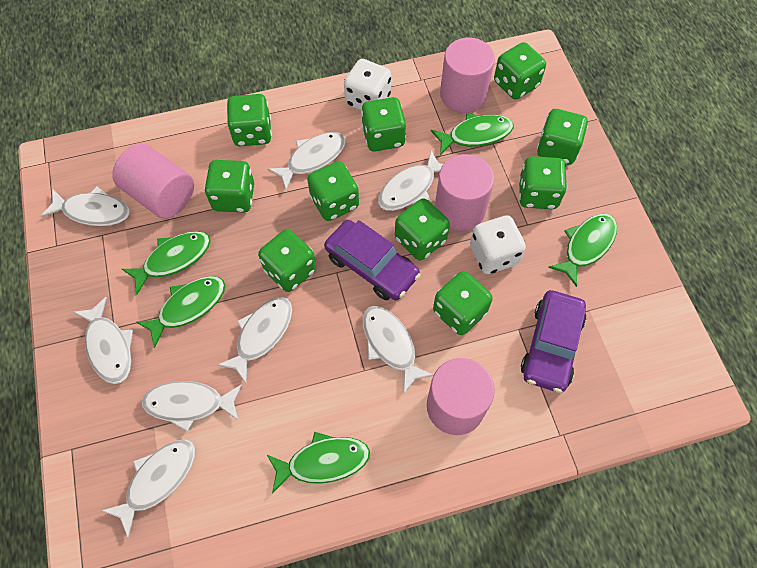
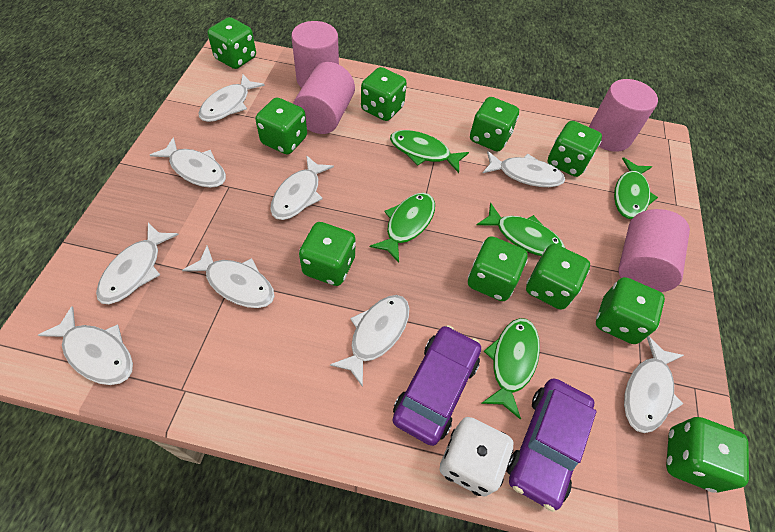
white dice: [344,59,391,111] [470,215,526,274] = 2 -> [440,417,514,497] = 1
white fish: [41,187,130,226] [73,297,133,384] [101,439,195,538] [141,381,242,432] [217,297,292,383] [267,132,346,190] [362,306,434,393] [378,150,443,211] = 8 -> [38,306,133,385] [96,223,179,304] [150,137,226,188] [182,246,275,308] [199,74,265,122] [270,155,334,220] [330,295,409,387] [483,151,565,187] [624,336,684,433] = 9

